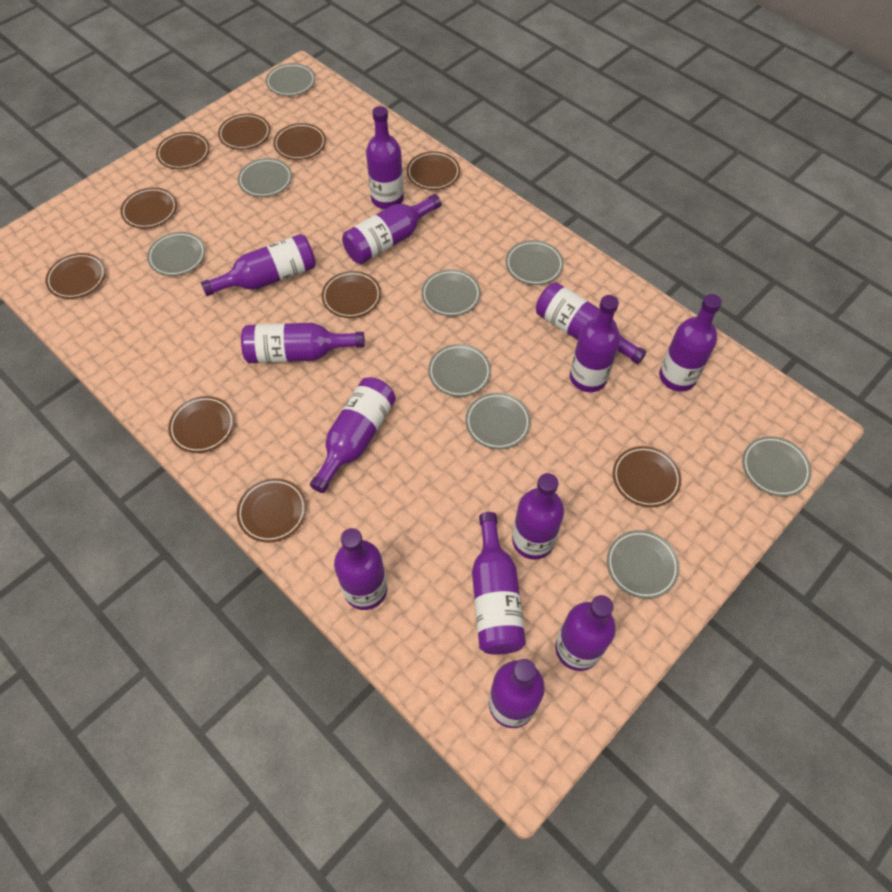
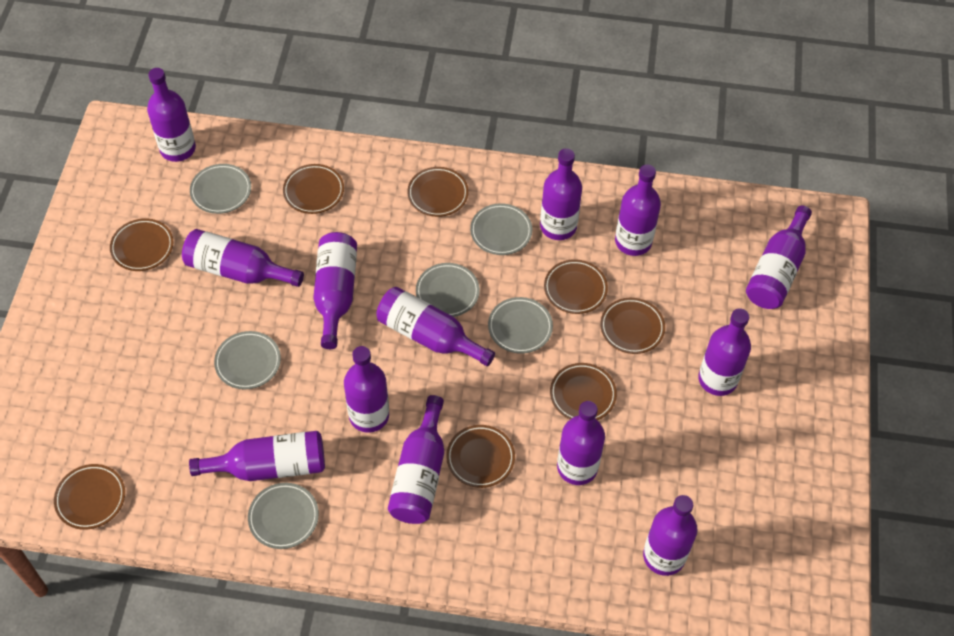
brown plate: [45,253,106,299] [120,187,177,229] [156,132,210,169] [168,396,235,453] [218,114,270,150] [237,478,307,543] [273,123,326,160] [322,271,381,318] [407,151,460,190] [613,446,681,507] = 10 -> [54,464,125,530] [110,218,174,271] [283,164,344,214] [407,167,469,217] [446,425,515,488] [544,259,608,314] [550,363,617,420] [600,298,665,354] = 8
grey plate: [147,232,206,276] [238,158,292,197] [266,63,315,96] [421,269,481,316] [428,344,491,397] [465,393,531,449] [506,240,564,285] [607,530,679,599] [742,436,812,497] = 9 -> [190,164,251,214] [214,331,281,389] [248,483,319,549] [416,263,480,317] [470,203,532,255] [488,297,553,354] = 6

